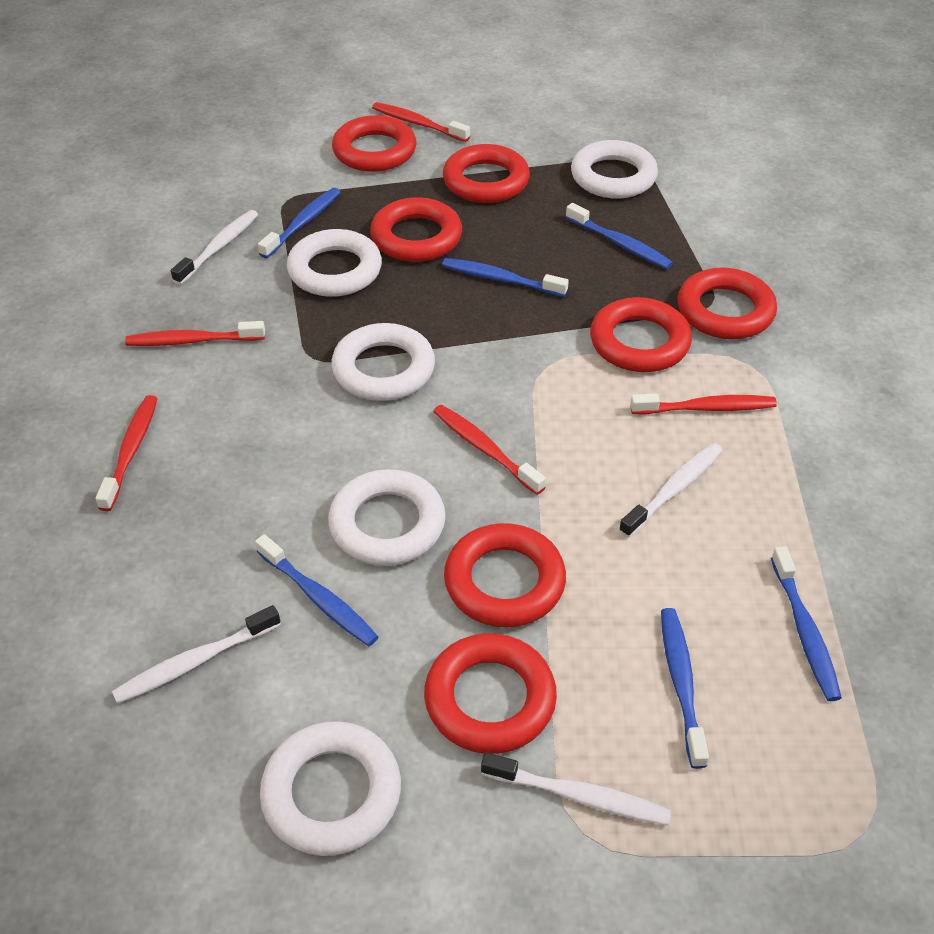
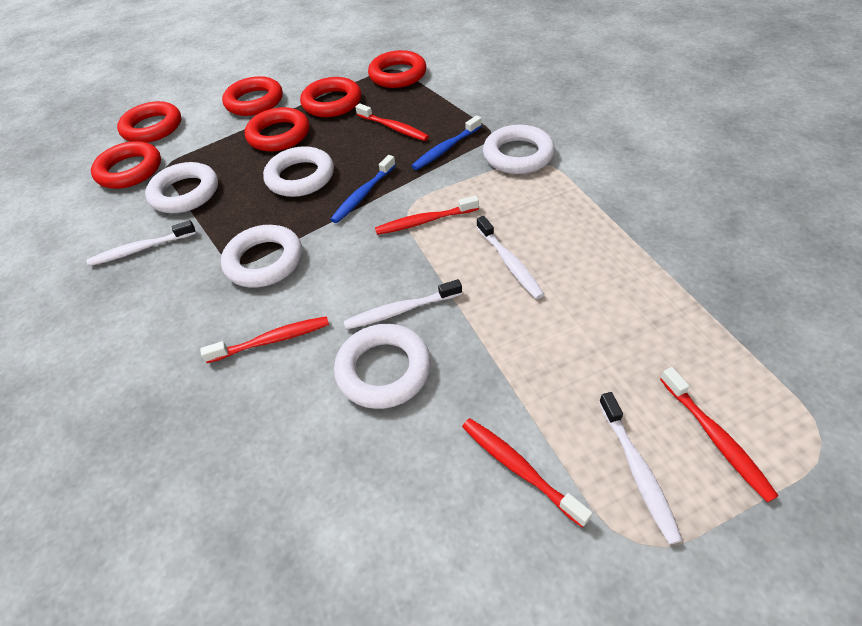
blue toothbrush: [255,534,378,646] [258,188,340,258] [442,258,569,297] [566,203,673,269] [661,608,709,769] [771,546,842,701] = 6 -> [330,155,396,223] [412,115,482,170] = 2
red ring: [332,115,416,172] [370,197,462,262] [424,633,557,754] [443,144,530,203] [444,523,566,627] [590,297,692,372] [678,268,777,339] = 7 -> [91,141,161,189] [117,101,181,143] [222,76,283,116] [245,107,309,151] [300,77,361,117] [368,50,426,88] = 6

